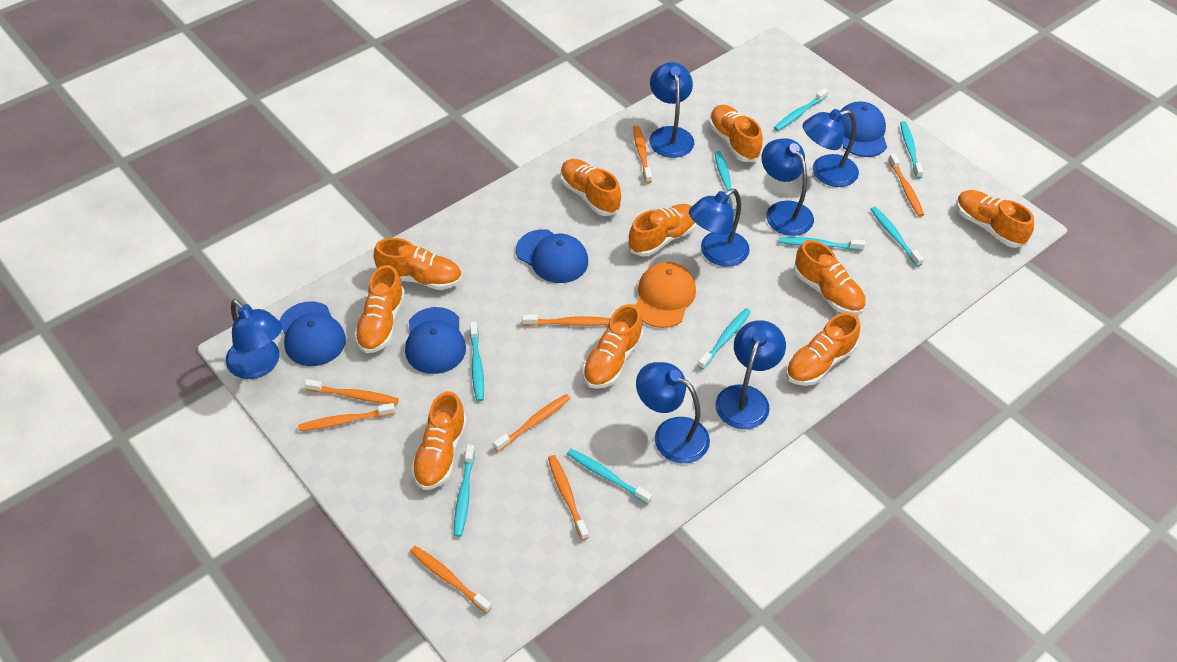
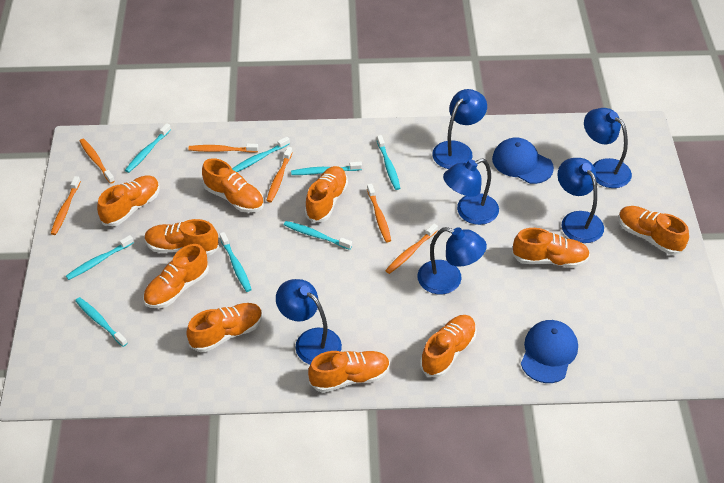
blue cap: [279,301,346,366] [405,307,466,374] [516,229,588,283] [840,101,887,157] = 4 -> [492,138,554,184] [521,320,578,383] = 2
blue lamp: [226,299,283,379] [636,362,710,463] [649,62,694,158] [689,189,750,267] [715,320,786,429] [761,138,814,236] [803,109,859,187] = 7 -> [276,279,342,364] [417,227,487,294] [432,89,487,169] [443,158,499,225] [557,158,604,243] [584,108,632,188] = 6
orange cap: [636,262,696,328] = 1 -> none = 0
orange toothbrush: [298,403,395,431] [305,379,399,405] [410,546,492,613] [493,394,570,452] [522,315,611,326] [548,455,589,540] [633,125,652,183] [889,154,924,217] = 8 -> [51,176,81,235] [80,139,115,184] [188,144,258,153] [266,147,293,202] [367,184,391,242] [385,224,438,274] = 6
turquoise toothbrush: [454,445,475,537] [470,322,484,401] [567,449,652,504] [698,308,751,370] [714,151,737,211] [774,88,828,131] [779,237,865,251] [870,207,924,267] [900,121,924,178] = 9 -> [66,235,134,280] [75,297,128,347] [125,123,171,173] [220,232,252,292] [232,137,290,172] [284,221,352,250] [291,162,362,175] [377,135,400,190] = 8

